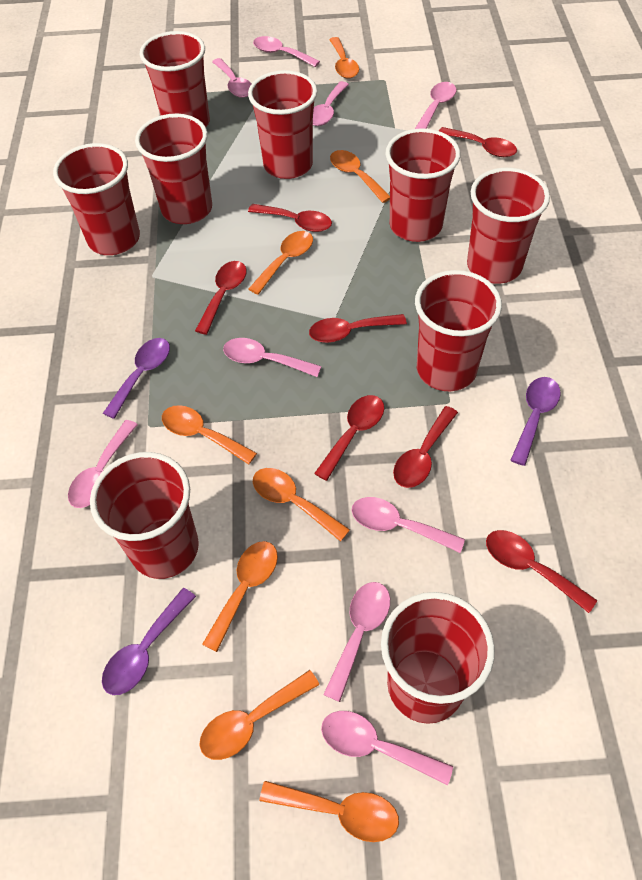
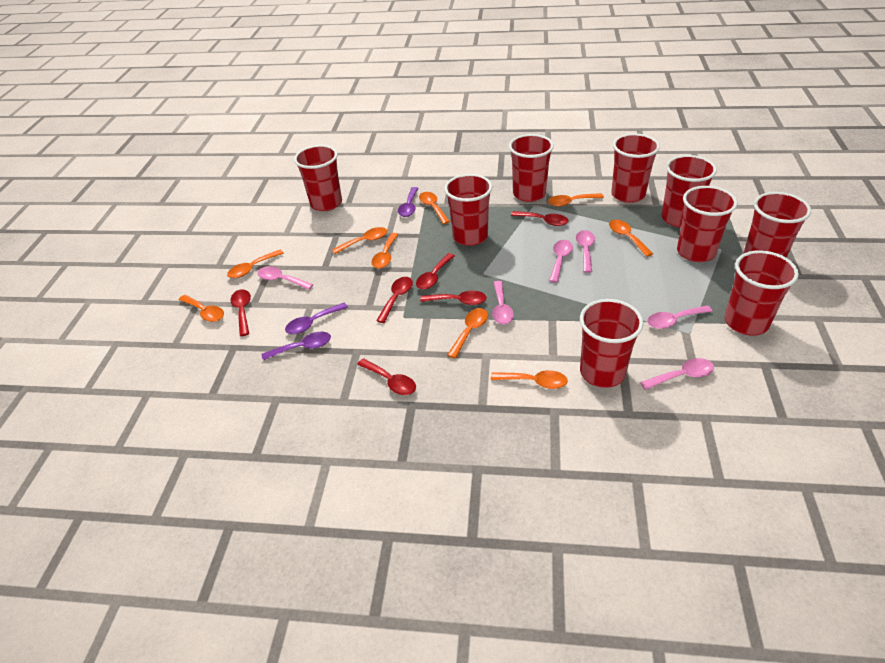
orange spoon: [162,405,257,464] [199,670,319,760] [202,541,278,652] [249,231,313,295] [253,468,350,542] [260,781,399,842] [329,37,359,78] [330,150,390,203] = 8 -> [179,295,224,322] [227,250,284,278] [332,227,387,254] [372,233,399,269] [419,192,450,224] [447,308,488,358] [491,370,568,389] [548,193,604,207] [609,220,653,257] = 9
pink spoon: [68,420,138,508] [212,58,251,98] [223,338,322,377] [253,36,320,67] [313,81,349,126] [321,711,453,785] [323,582,390,702] [351,497,465,553] [415,82,456,129] = 9 -> [258,266,313,290] [492,281,514,324] [549,240,573,283] [576,230,595,273] [640,358,714,390] [647,305,713,329] = 6
red spoon: [195,261,247,335] [248,204,332,232] [309,314,407,343] [314,395,384,481] [393,406,458,488] [439,127,517,157] [486,530,597,613] = 7 -> [230,289,251,336] [357,358,416,395] [376,277,413,323] [416,253,455,289] [420,290,487,305] [511,211,569,226] = 6

